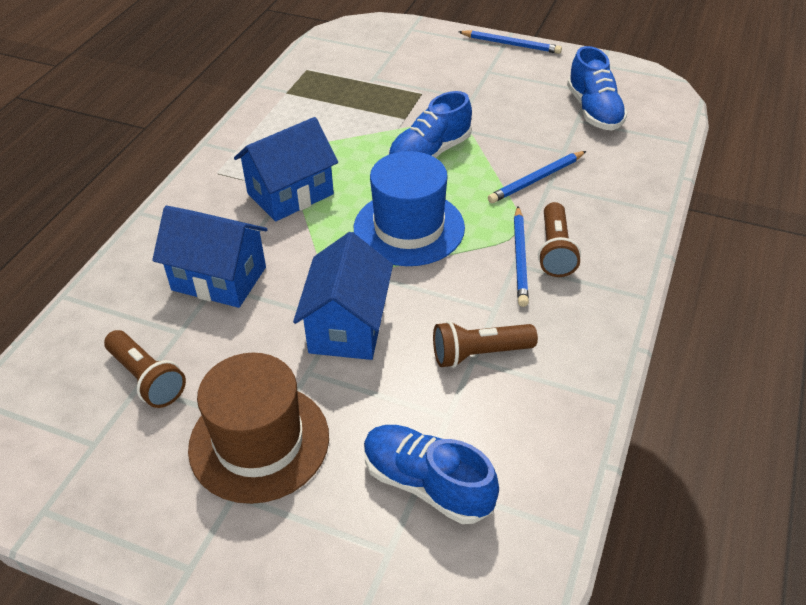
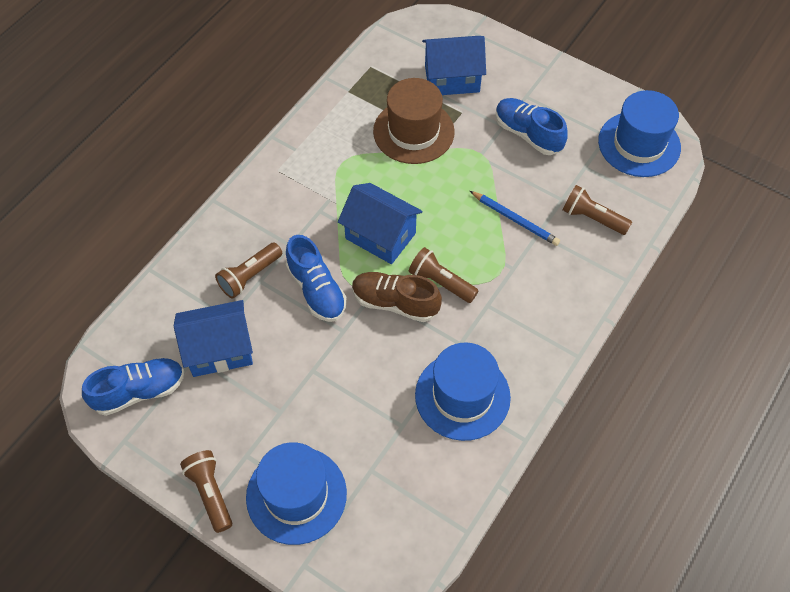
blue hat: [354,151,465,266] = 1 -> [246,442,347,545] [415,343,511,441] [598,90,681,177] = 3
blue pencil: [458,30,562,54] [488,151,586,203] [514,206,529,307] = 3 -> [470,191,560,246] = 1
brown flashlight: [104,330,186,408] [433,321,538,368] [538,202,581,277] = 3 -> [180,450,232,533] [215,243,282,299] [409,247,479,303] [562,185,632,235] = 4
brown shoe: none = 0 -> [352,272,442,322] = 1

